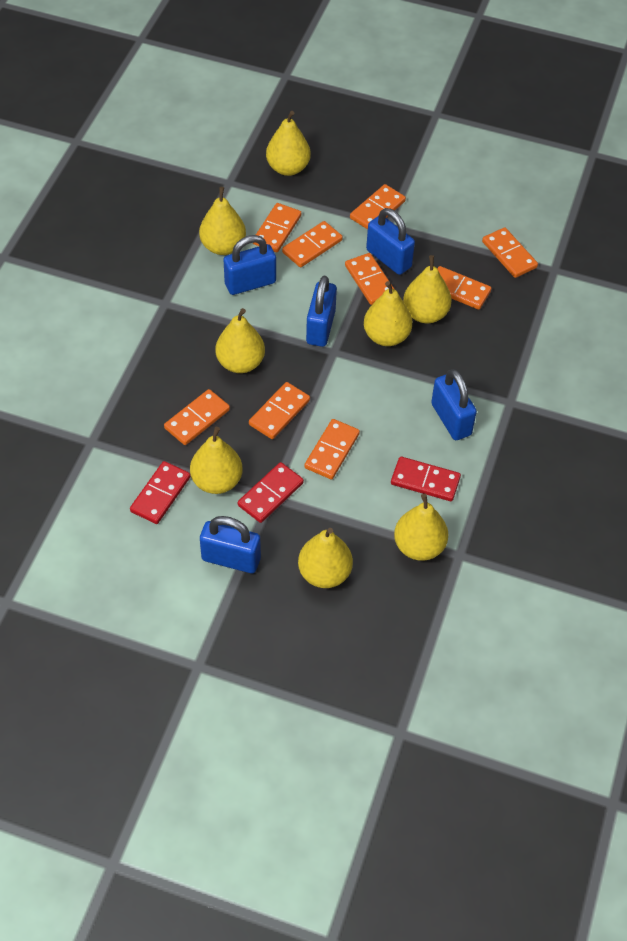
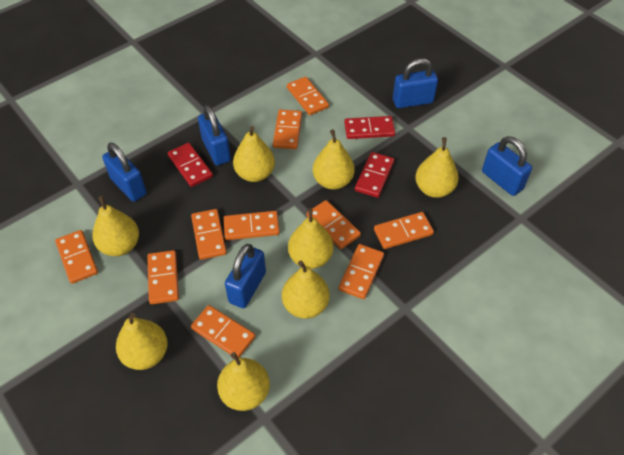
orange domino: [164,389,230,445] [249,382,310,439] [253,203,301,252] [282,221,343,267] [304,419,360,479] [345,253,394,305] [350,184,406,229] [437,266,492,310] [482,227,538,278] = 9 -> [55,230,98,284] [147,250,179,304] [191,209,227,260] [191,305,255,358] [224,211,280,240] [273,110,302,149] [287,77,329,115] [307,200,361,249] [338,244,384,299] [374,212,434,249] = 10

